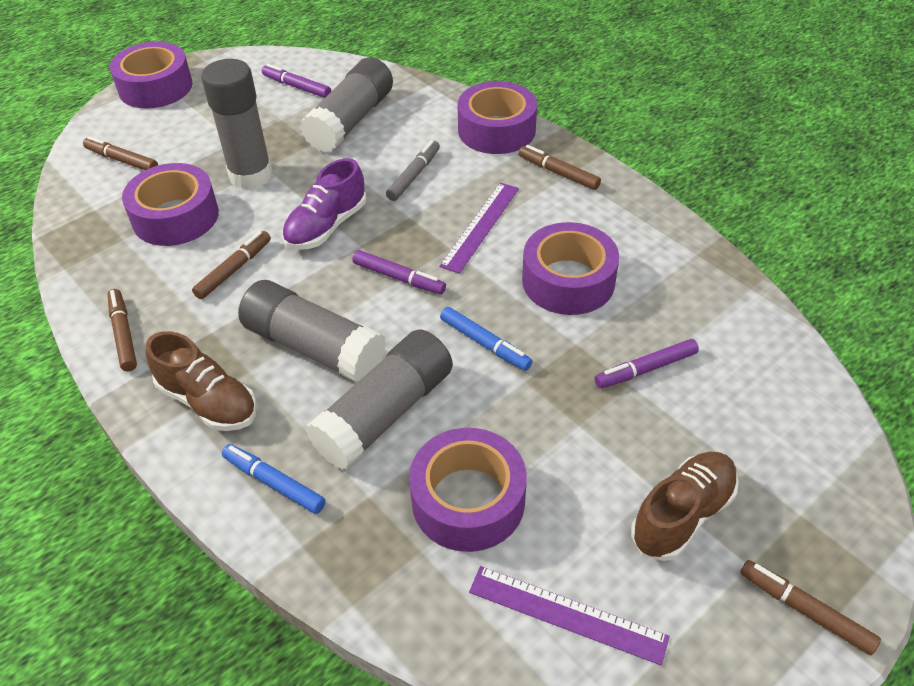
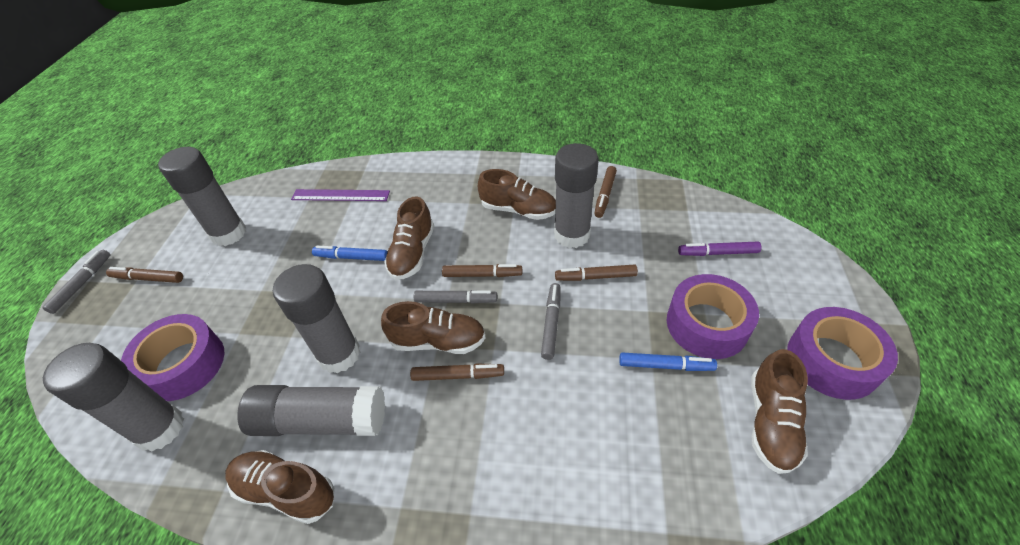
brown shoe: [146,331,257,431] [631,452,739,561] = 2 -> [225,450,334,524] [381,301,486,354] [384,196,434,280] [478,169,556,220] [751,349,808,474] = 5
grey glue stick: [201,59,273,189] [238,280,386,383] [300,57,393,153] [306,329,453,470] = 4 -> [43,343,184,452] [158,147,246,246] [237,385,385,436] [273,264,361,373] [554,143,599,248] = 5
grey marker: [386,140,440,201] = 1 -> [42,250,110,314] [414,290,497,304] [541,283,561,360] = 3
purple marker: [262,64,331,98] [352,250,446,294] [595,339,699,388] = 3 -> [678,241,762,256] = 1
purple ruler: [439,183,519,274] [469,566,670,666] = 2 -> [291,189,390,201] = 1
purple shoe: [282,158,366,250] = 1 -> none = 0
purple tape: [110,42,193,109] [122,163,219,246] [409,428,527,552] [458,81,537,154] [522,222,619,315] = 5 -> [121,314,224,401] [667,274,759,359] [787,307,898,400] = 3

